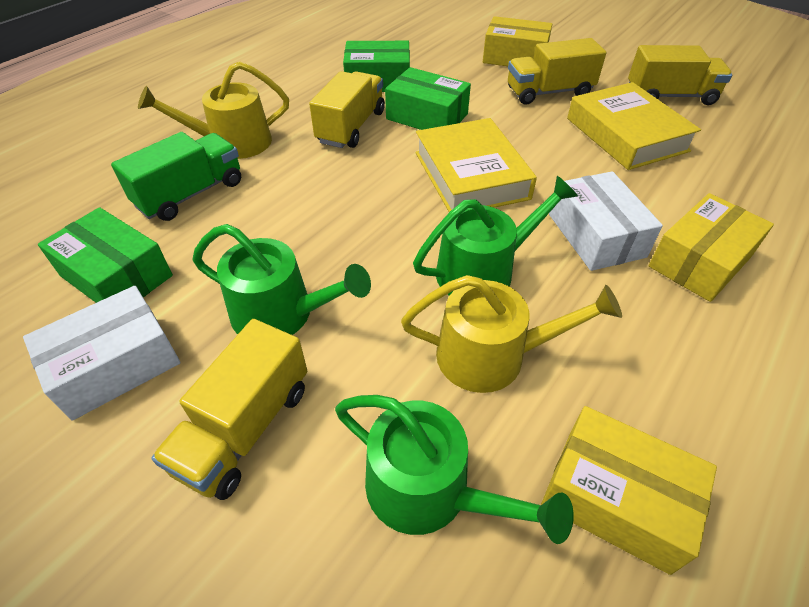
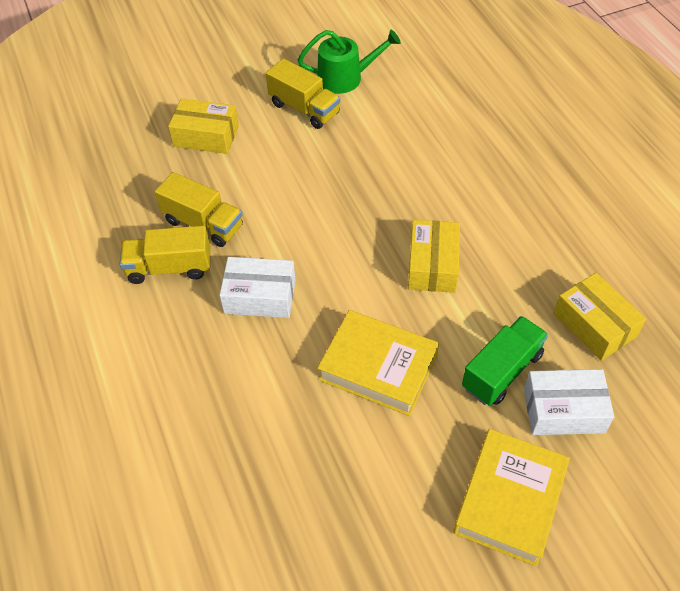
green box: [38,207,173,303] [343,41,410,92] [385,67,471,130] = 3 -> none = 0
green watering can: [193,224,371,335] [335,395,574,544] [413,176,578,296] = 3 -> [298,30,401,94] = 1
yellow truck: [151,319,307,500] [309,71,385,148] [508,38,606,105] [628,45,732,105] = 4 -> [120,225,210,284] [155,172,243,247] [266,58,340,129] = 3
yellow watering can: [138,61,289,159] [401,275,622,393] = 2 -> none = 0

